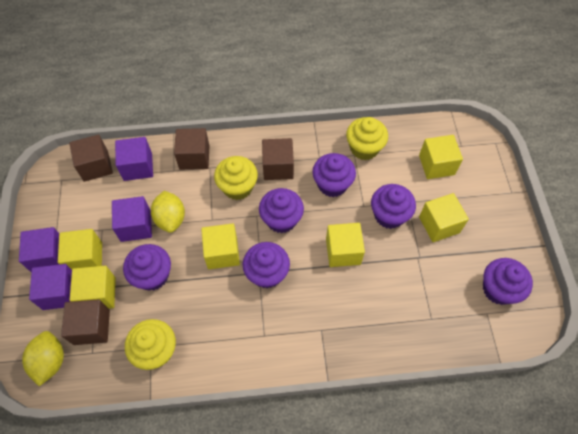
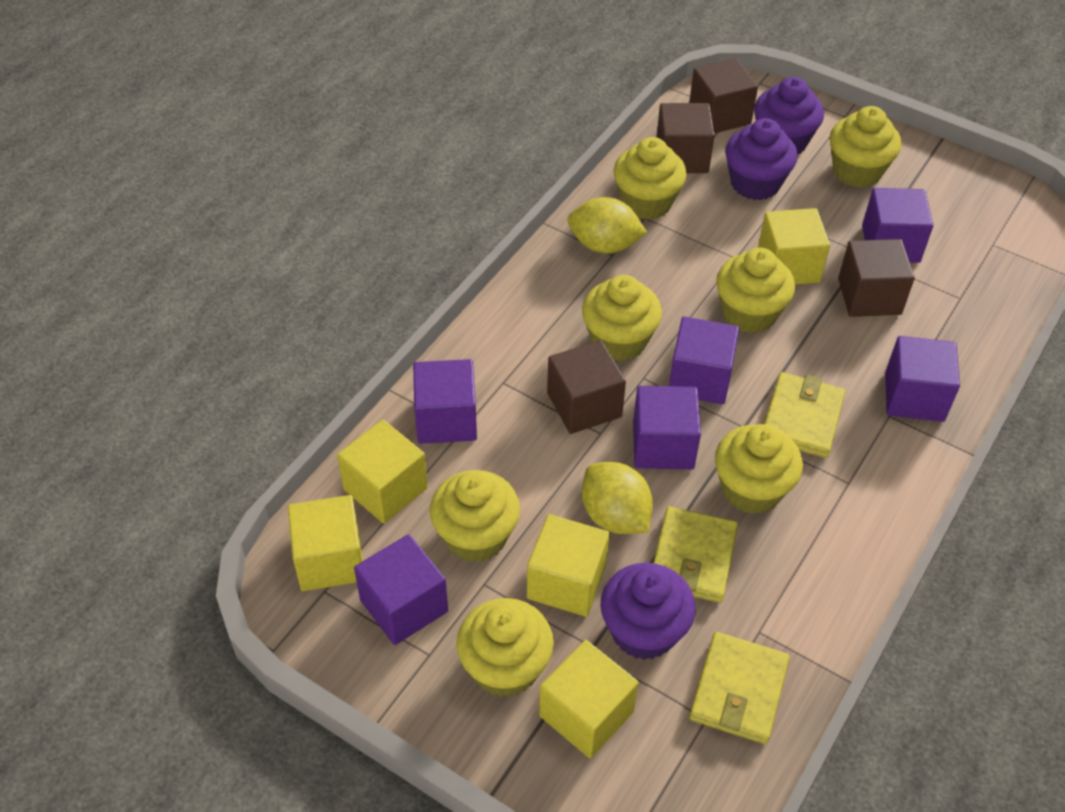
purple cube: [19,227,59,272] [29,264,72,310] [112,196,152,242] [115,137,153,181] = 4 -> [354,534,448,645] [413,359,477,444] [633,386,701,469] [669,316,739,404] [862,188,933,263] [885,336,960,422] = 6
purple cupcake: [123,244,171,291] [243,242,290,288] [259,188,304,233] [312,153,356,197] [371,184,416,229] [483,258,533,305] = 6 -> [600,563,696,660] [725,118,797,200] [754,77,824,154] = 3
yellow cube: [58,229,102,270] [70,266,116,309] [201,223,240,269] [326,223,365,267] [419,135,463,179] [419,193,469,242] = 6 -> [288,495,363,591] [337,420,428,524] [527,514,610,617] [539,640,639,758] [758,208,830,284] = 5
yellow cupcake: [125,319,176,370] [214,156,258,200] [346,117,388,160] = 3 -> [430,470,520,562] [456,598,554,697] [582,275,662,361] [614,137,687,220] [715,424,803,514] [716,248,795,333] [829,106,901,188] = 7
yellow wallet: none = 0 -> [653,506,738,603] [689,632,790,744] [764,372,845,458] = 3

